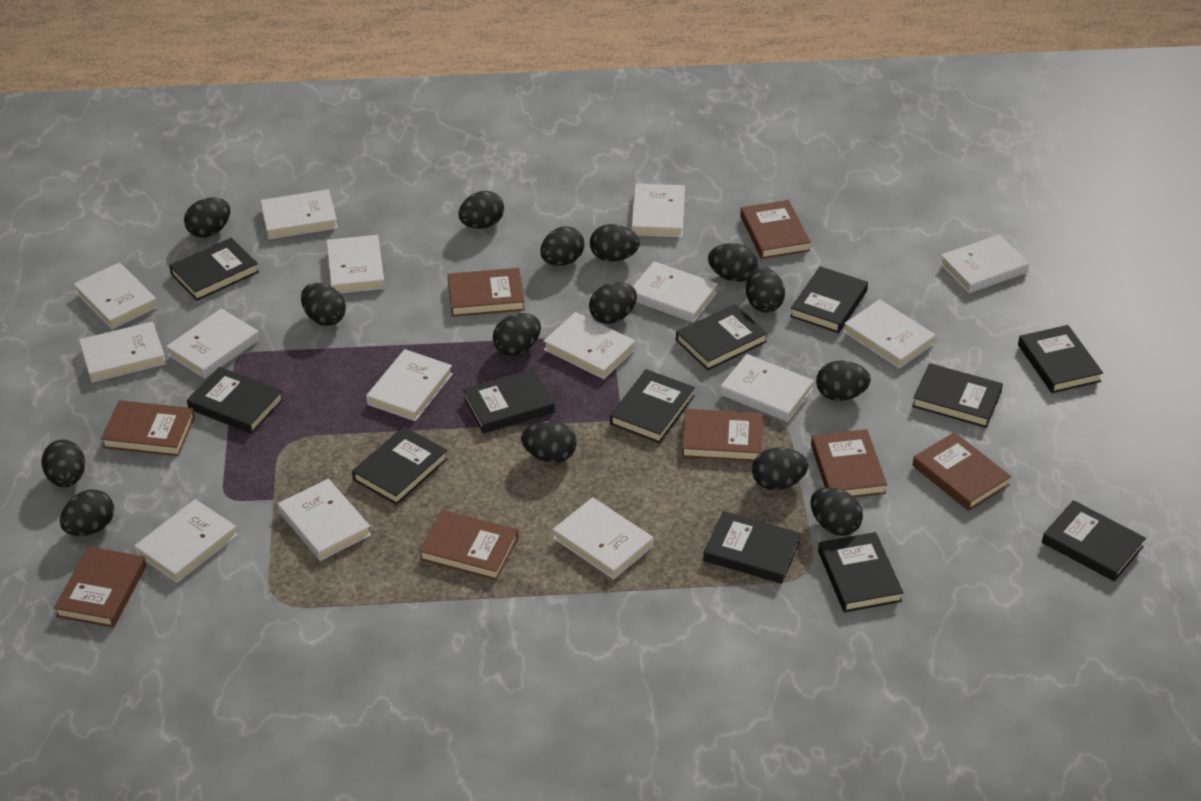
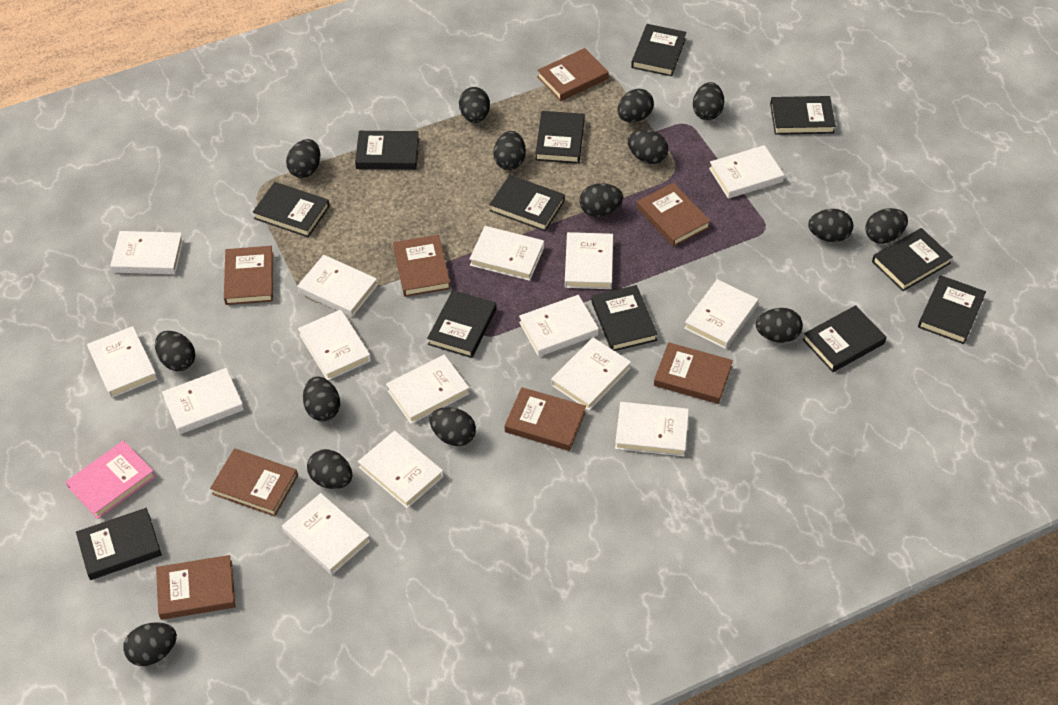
pink book: none = 0 -> [66,440,156,519] = 1

